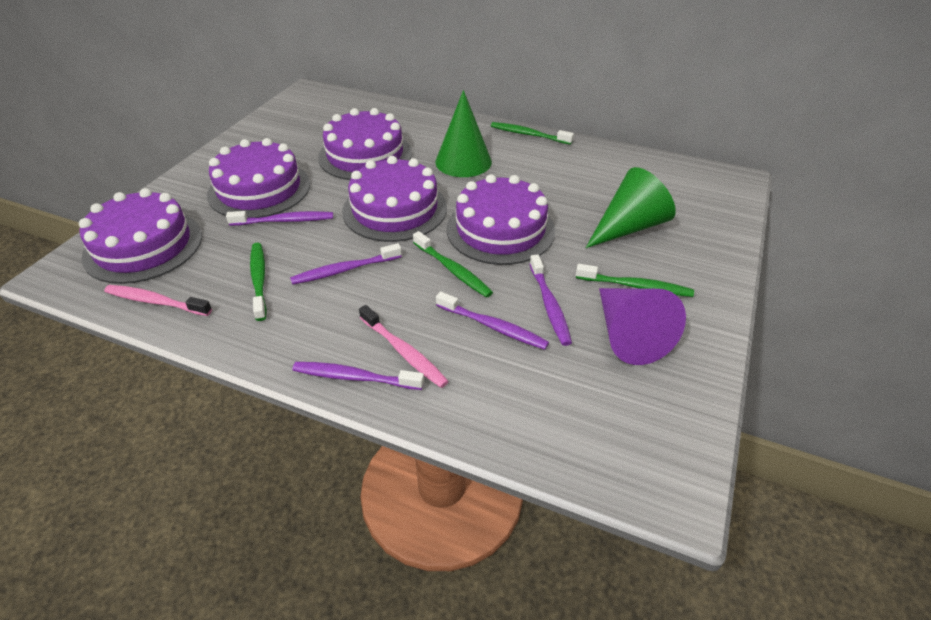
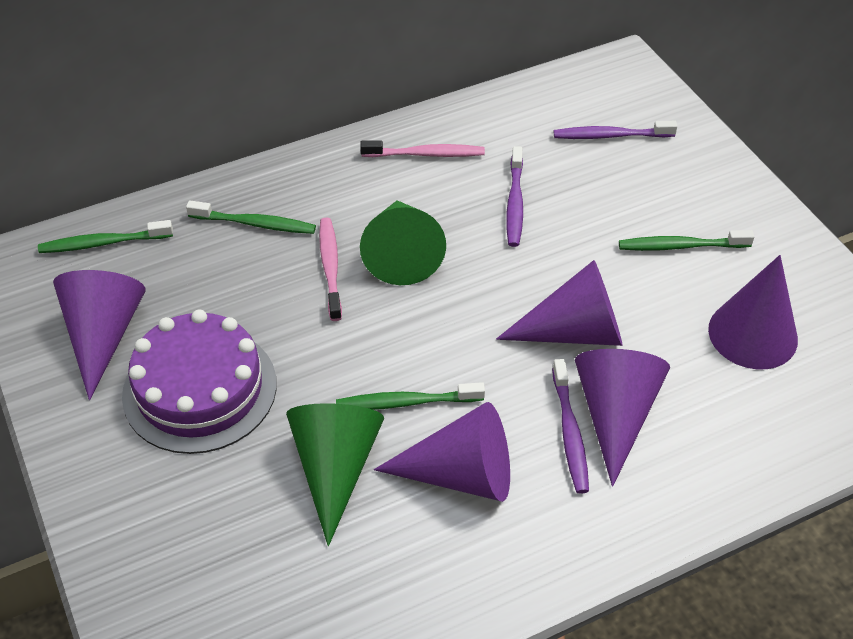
purple cake: [79,188,202,284] [207,138,310,218] [318,108,412,180] [342,156,447,242] [447,174,555,265] = 5 -> [122,309,277,454] = 1
purple cone: [599,288,686,365] = 1 -> [53,270,145,400] [374,402,510,502] [496,260,622,346] [575,349,670,487] [708,255,798,369] = 5
purple toothbrush: [226,211,333,226] [290,243,402,285] [292,362,424,390] [436,291,549,350] [530,255,572,346] = 5 -> [506,146,523,247] [552,359,589,494] [554,121,677,139] = 3

